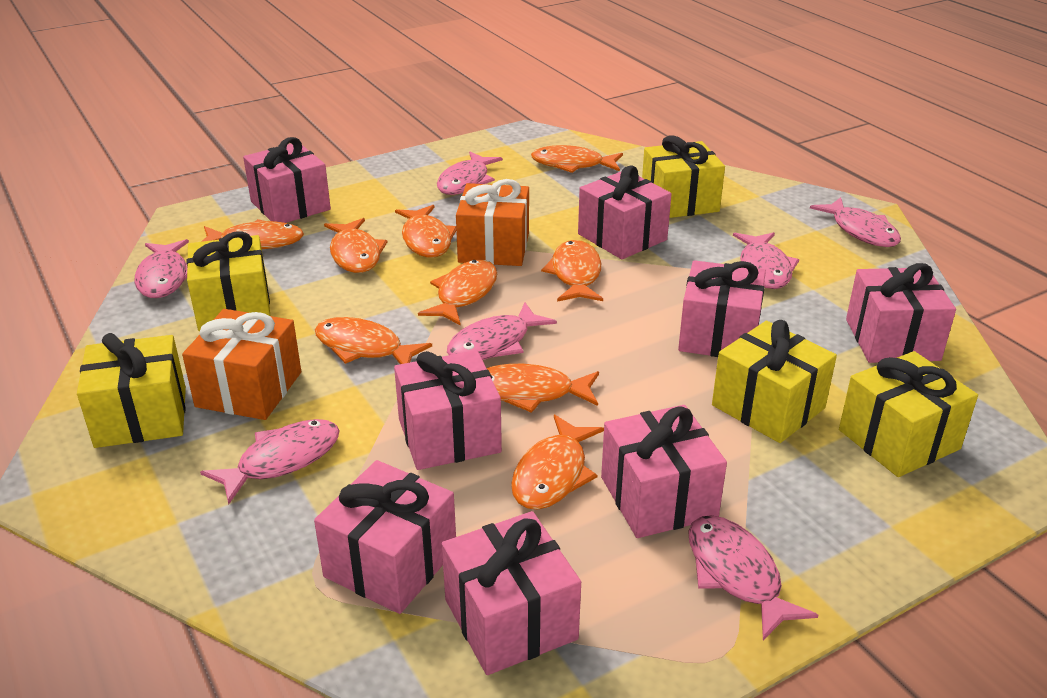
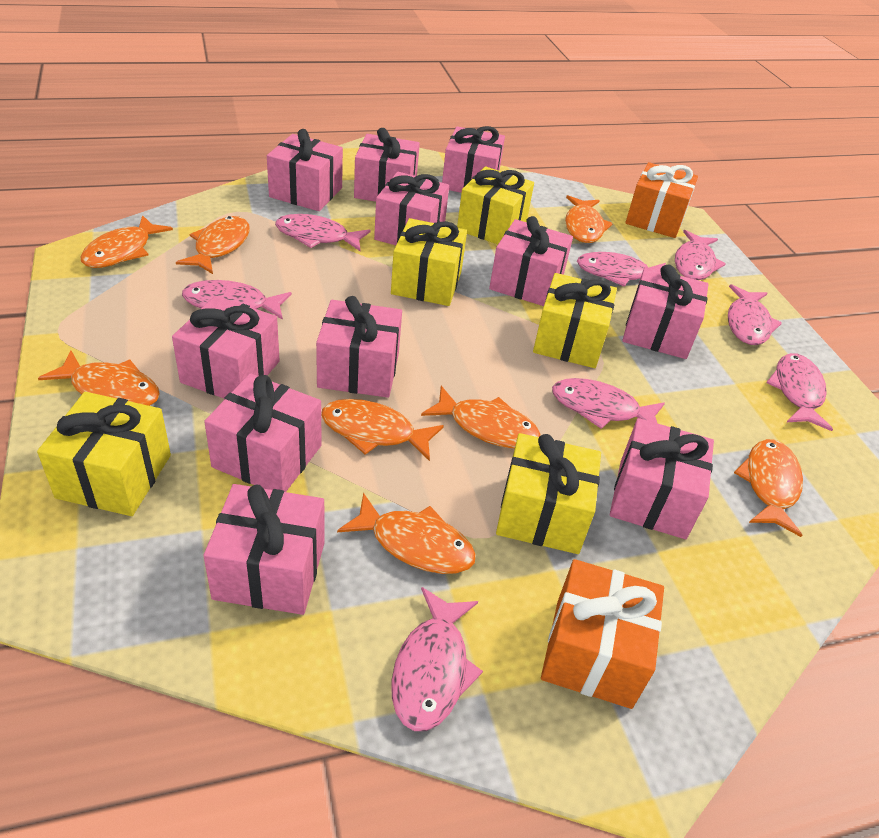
orange fish: [201,219,304,249] [315,317,432,364] [324,218,387,273] [395,205,456,257] [418,260,497,326] [487,364,599,413] [511,414,604,510] [531,145,623,173] [541,240,603,302] = 9 -> [38,351,160,406] [81,215,173,268] [176,216,250,274] [321,399,444,461] [337,493,476,574] [421,386,541,449] [565,195,613,243] [734,439,803,537] = 8
pink fish: [135,239,189,298] [200,419,340,505] [437,152,503,195] [447,303,557,360] [688,515,818,640] [733,232,799,289] [810,197,901,247] = 7 -> [182,280,292,320] [275,214,371,251] [391,587,483,731] [552,378,665,429] [577,252,666,287] [675,230,725,280] [728,284,782,345] [766,353,833,431] = 8
pink gift: [243,137,331,223] [314,460,456,614] [394,350,502,470] [442,511,581,675] [578,165,672,259] [601,405,727,538] [678,260,766,357] [846,263,956,363] = 8 -> [172,296,280,398] [203,484,325,615] [204,373,322,492] [267,129,343,211] [316,296,402,398] [354,128,420,202] [374,172,449,245] [442,126,505,193] [489,216,573,306] [610,418,714,539] [622,264,709,359] = 11

